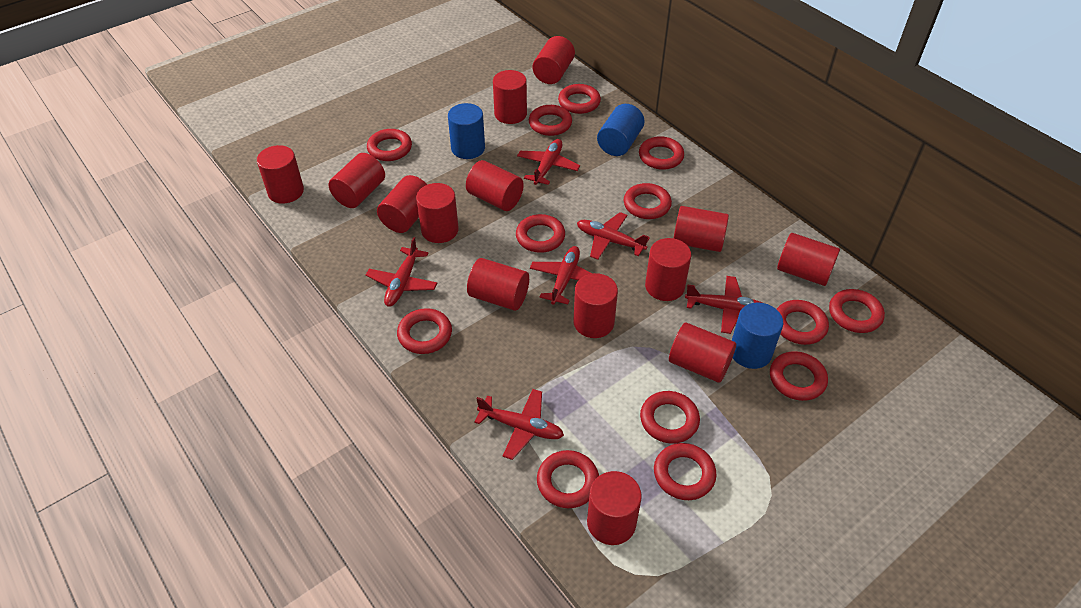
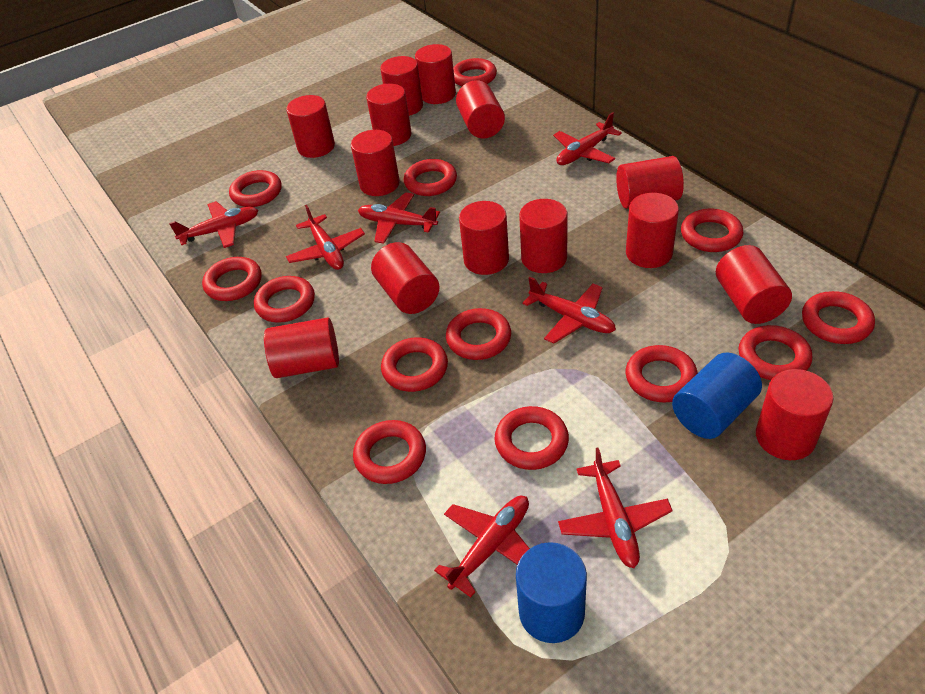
blue cylinder: [448,103,485,159] [597,104,645,156] [732,302,783,369] = 3 -> [516,542,587,643] [672,353,762,439] = 2
red plane: [366,237,437,307] [474,389,564,460] [517,139,580,185] [530,246,593,305] [577,212,650,260] [685,276,762,334] = 6 -> [169,201,258,248] [286,205,365,270] [358,192,440,244] [434,496,530,598] [523,277,616,344] [553,112,622,165] [558,447,673,568] = 7

